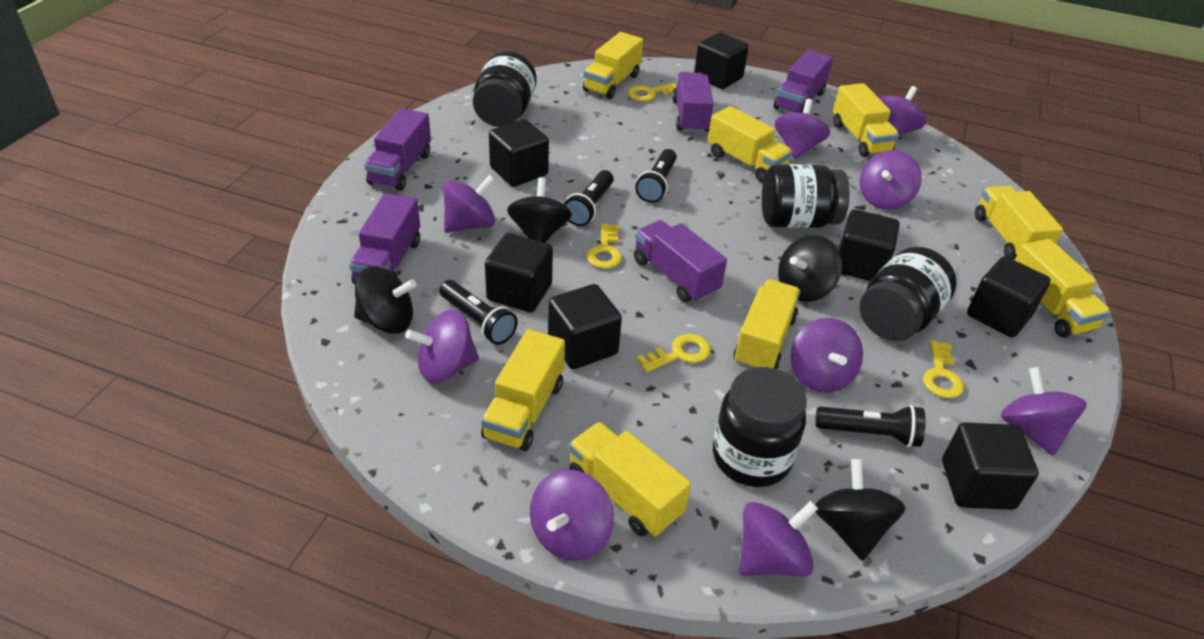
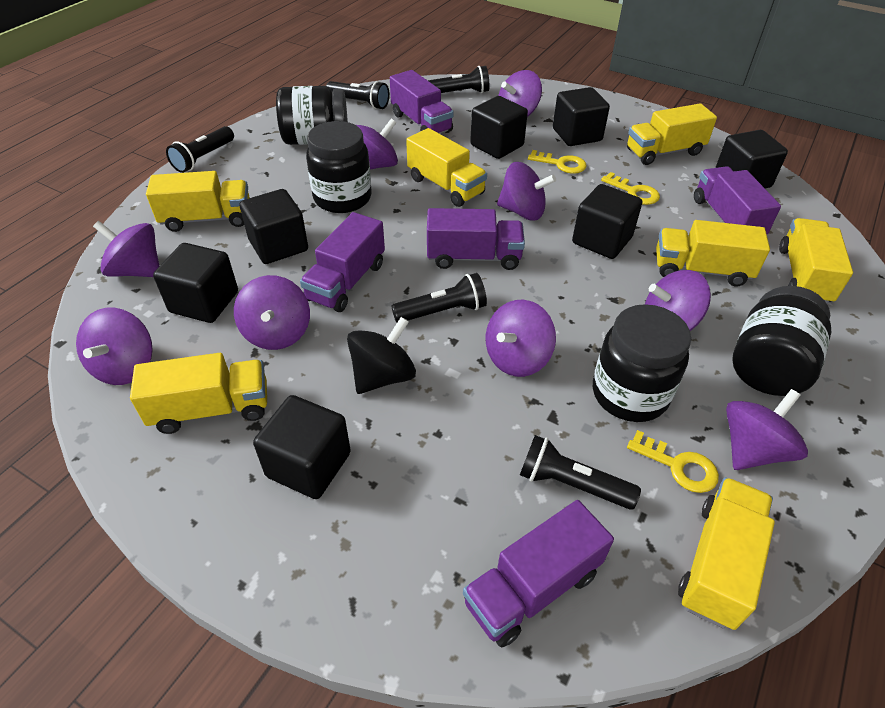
black flashlight: [439,280,518,345] [564,170,614,226] [635,149,677,203] [815,405,926,447] = 4 -> [166,126,234,173] [326,81,389,109] [391,273,487,323] [428,66,489,93] [520,435,641,510] = 5
black spinning top: [354,267,417,334] [507,177,572,243] [778,235,842,302] [815,459,906,561] = 4 -> [347,317,416,394] = 1
yellow key: [587,224,622,269] [628,82,676,101] [636,334,711,373] [923,340,964,398] = 4 -> [528,150,586,174] [601,172,660,205] [627,430,719,493] = 3
yellow truck: [481,329,565,451] [568,422,691,537] [583,32,643,99] [708,106,793,183] [733,279,800,369] [833,83,899,157] [975,186,1063,259] [1015,239,1111,338] = 8 -> [130,353,267,434] [146,171,250,232] [406,128,487,207] [627,103,717,165] [656,220,770,286] [678,477,775,630] [779,218,853,304] = 7

